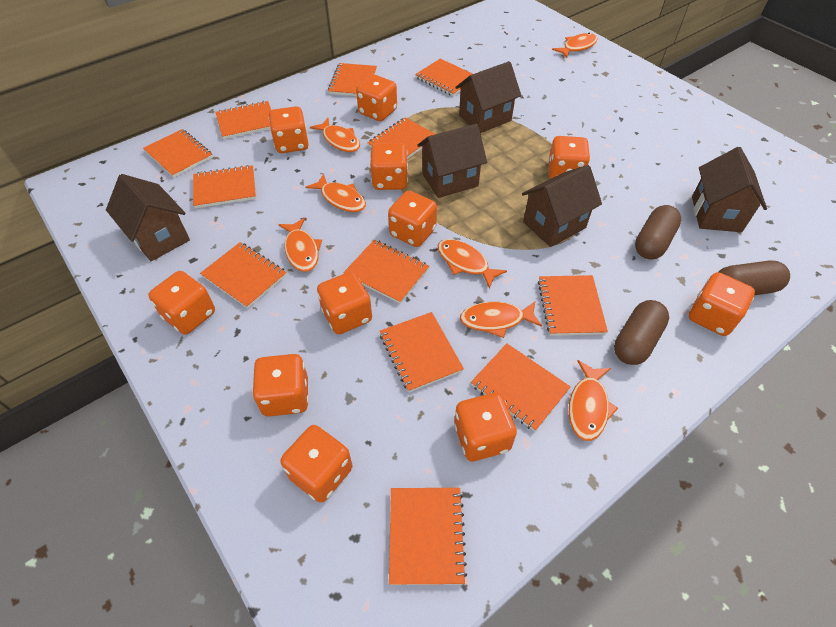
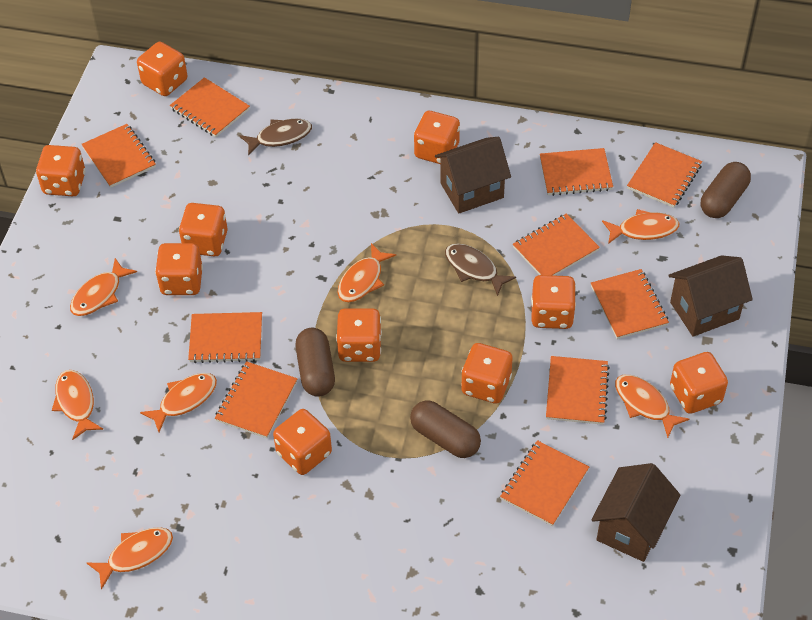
brown fish: none = 0 -> [240,119,312,156] [445,243,516,296] = 2
brown house: [106,174,190,261] [417,124,487,198] [455,61,521,133] [522,165,602,247] [692,147,767,232] = 5 -> [435,137,511,213] [591,463,680,562] [668,255,753,337] = 3
orange dice: [148,271,215,334] [252,354,309,416] [269,106,309,153] [280,425,352,503] [317,272,372,334] [356,75,397,121] [370,143,408,190] [388,191,437,247] [454,393,517,461] [548,136,590,179] [688,272,755,336] = 11 -> [36,145,86,196] [137,42,188,96] [155,243,203,295] [179,203,228,256] [273,409,332,475] [336,308,382,362] [414,111,460,164] [461,343,513,403] [531,275,576,329] [670,352,728,414] = 10
orange notebook: [143,129,213,178] [193,165,256,208] [200,242,287,309] [216,101,271,139] [328,63,377,96] [344,240,429,304] [367,118,435,159] [380,312,464,392] [389,488,467,585] [415,58,472,96] [471,343,571,431] [538,275,608,336] = 12 -> [81,124,156,188] [170,77,250,137] [188,312,262,363] [215,361,298,438] [500,440,589,526] [513,213,600,276] [540,148,613,196] [546,356,610,425] [591,269,669,339] [627,142,702,208] = 10

